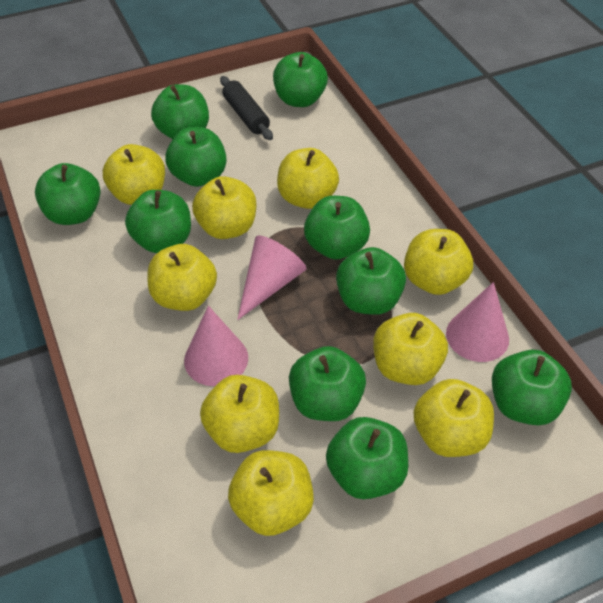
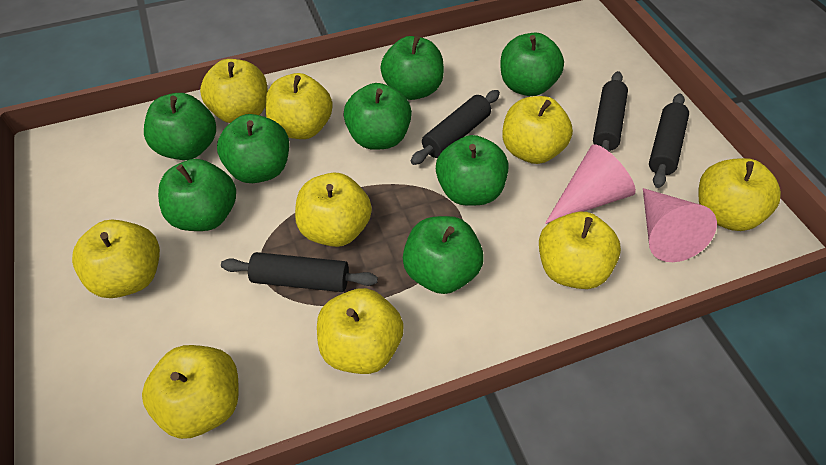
black rolling pin: [220,76,273,140] = 1 -> [221,252,378,292] [411,90,500,165] [593,71,628,152] [649,93,689,188] = 4
green apple: [35,163,101,225] [125,190,191,253] [151,84,209,139] [166,127,227,187] [273,52,328,107] [289,346,366,421] [304,196,370,259] [326,417,408,499] [336,247,406,315] [492,350,572,425] = 10 -> [144,93,216,160] [158,159,236,231] [217,114,289,183] [344,83,412,150] [380,36,444,100] [403,216,484,294] [436,135,508,206] [500,33,564,96] = 8
pink cone: [184,306,248,386] [237,235,306,320] [446,282,509,362] = 3 -> [545,144,636,224] [643,188,717,262] = 2

